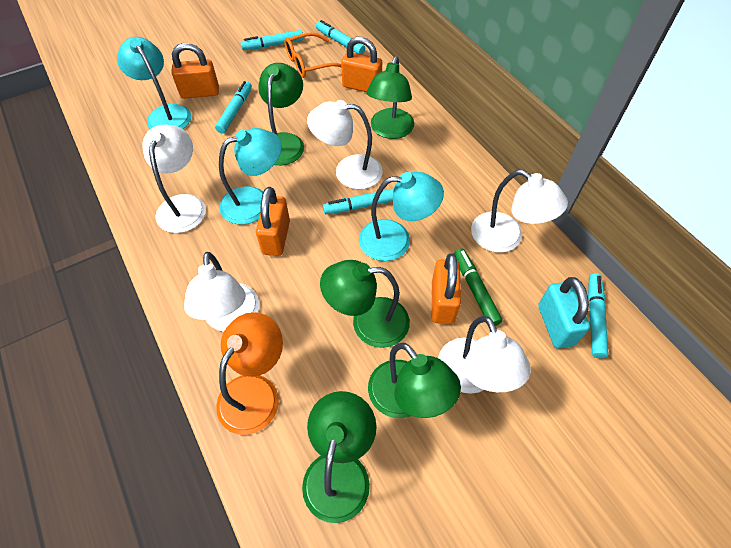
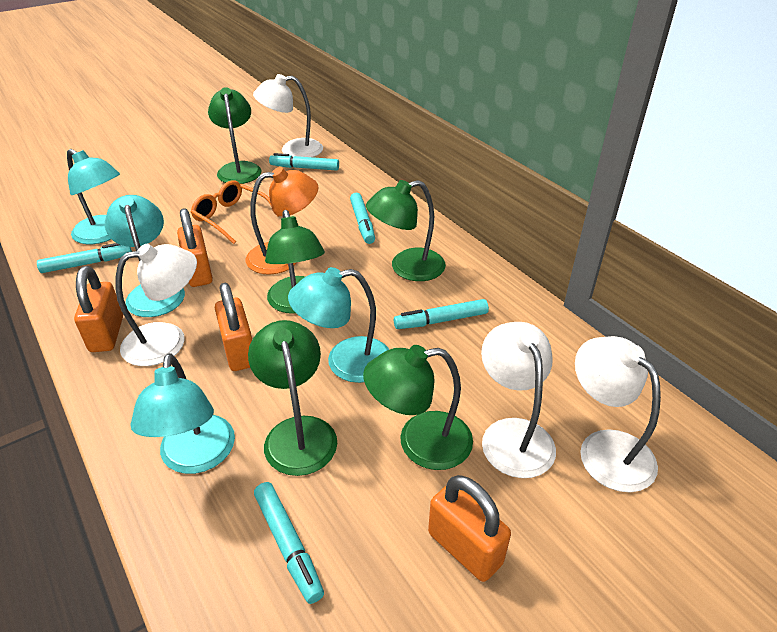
green marker: [454,248,502,326] = 1 -> none = 0
turquoise lamp: [117,37,191,129] [219,128,282,225] [359,172,444,261] = 3 -> [67,149,120,244] [105,195,185,317] [130,353,235,474] [288,267,389,383] = 4
turquoise padlock: [538,277,590,349] = 1 -> none = 0
white lamp: [142,125,206,233] [184,252,259,332] [307,100,383,189] [438,316,531,394] [471,170,568,253] = 5 -> [115,244,197,366] [253,74,323,157] [481,322,556,478] [575,336,661,492] = 4

